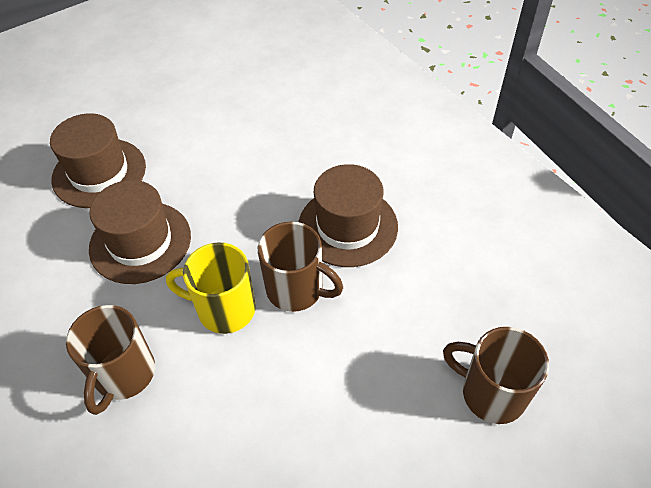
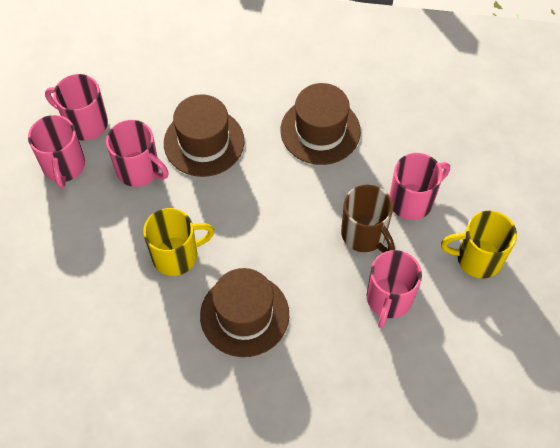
brown mug: [66,305,155,415] [258,222,343,312] [443,327,549,424] = 3 -> [341,184,395,253] = 1
pink mug: none = 0 -> [28,115,85,188] [45,74,108,141] [106,120,169,187] [367,250,422,328] [389,153,450,220] = 5
yellow mug: [166,242,256,334] = 1 -> [143,208,214,276] [441,211,517,279] = 2

